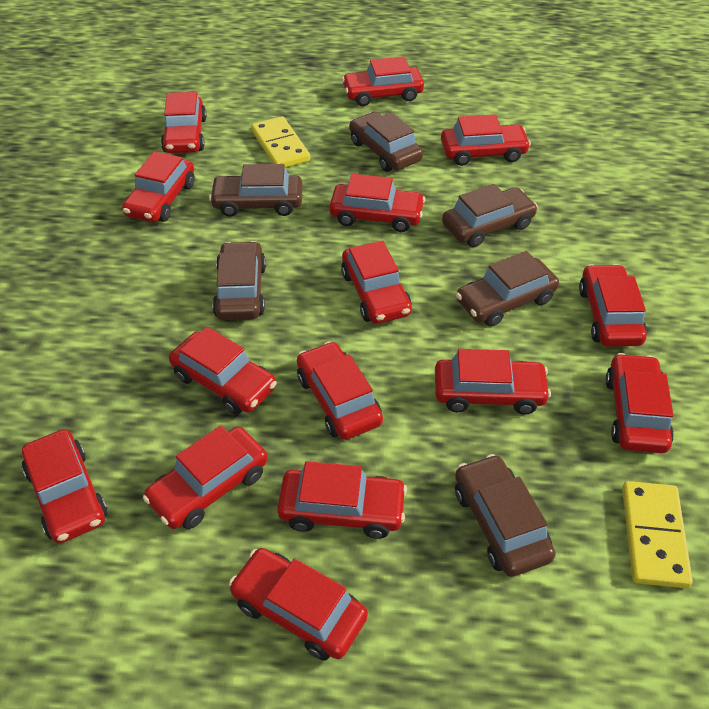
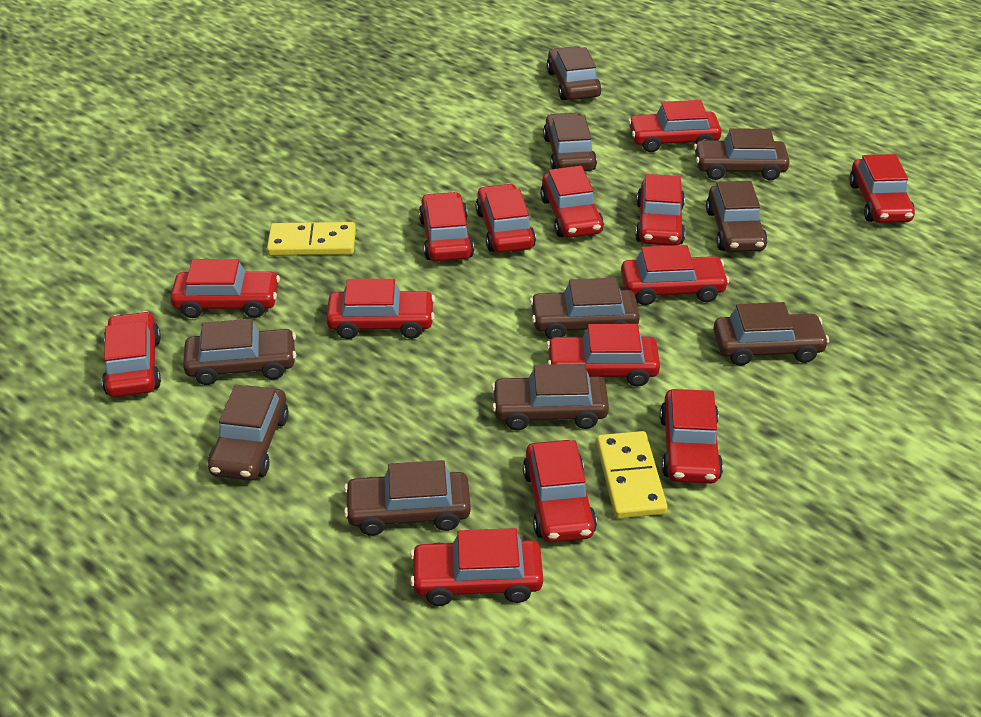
brown car: [209,164,303,217] [212,241,266,320] [349,112,423,172] [442,184,538,247] [455,454,555,577] [456,251,559,327] = 6 -> [183,319,296,385] [208,385,289,481] [344,460,471,536] [491,364,609,430] [530,278,640,339] [543,112,597,171] [546,46,601,100] [694,128,790,180] [706,181,768,252] [713,302,829,366] = 10
red car: [22,429,108,543] [122,151,195,222] [143,425,268,529] [161,92,207,153] [169,327,277,415] [229,548,368,661] [277,461,407,539] [297,341,383,440] [329,174,425,232] [341,241,412,324] [342,56,424,106] [435,349,551,415] [441,114,531,166] [579,264,647,347] [605,353,674,453] = 15 -> [102,311,161,397] [170,259,280,318] [326,279,435,339] [410,528,543,606] [419,192,474,262] [475,183,536,253] [523,440,597,542] [540,166,604,238] [546,324,660,387] [621,245,729,305] [628,100,722,152] [635,174,685,246] [660,389,723,484] [849,154,915,223] = 14

